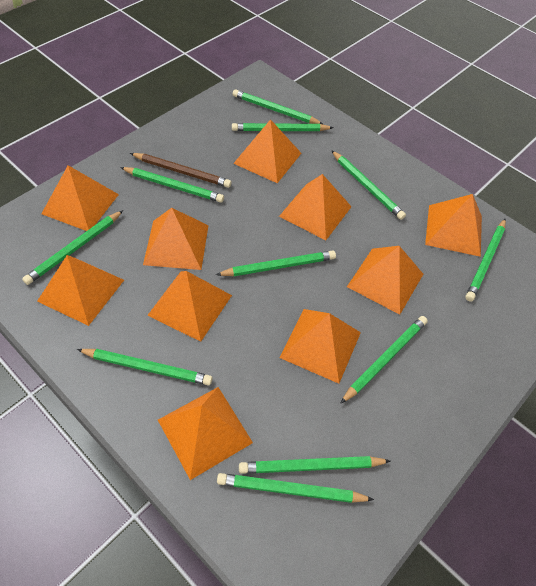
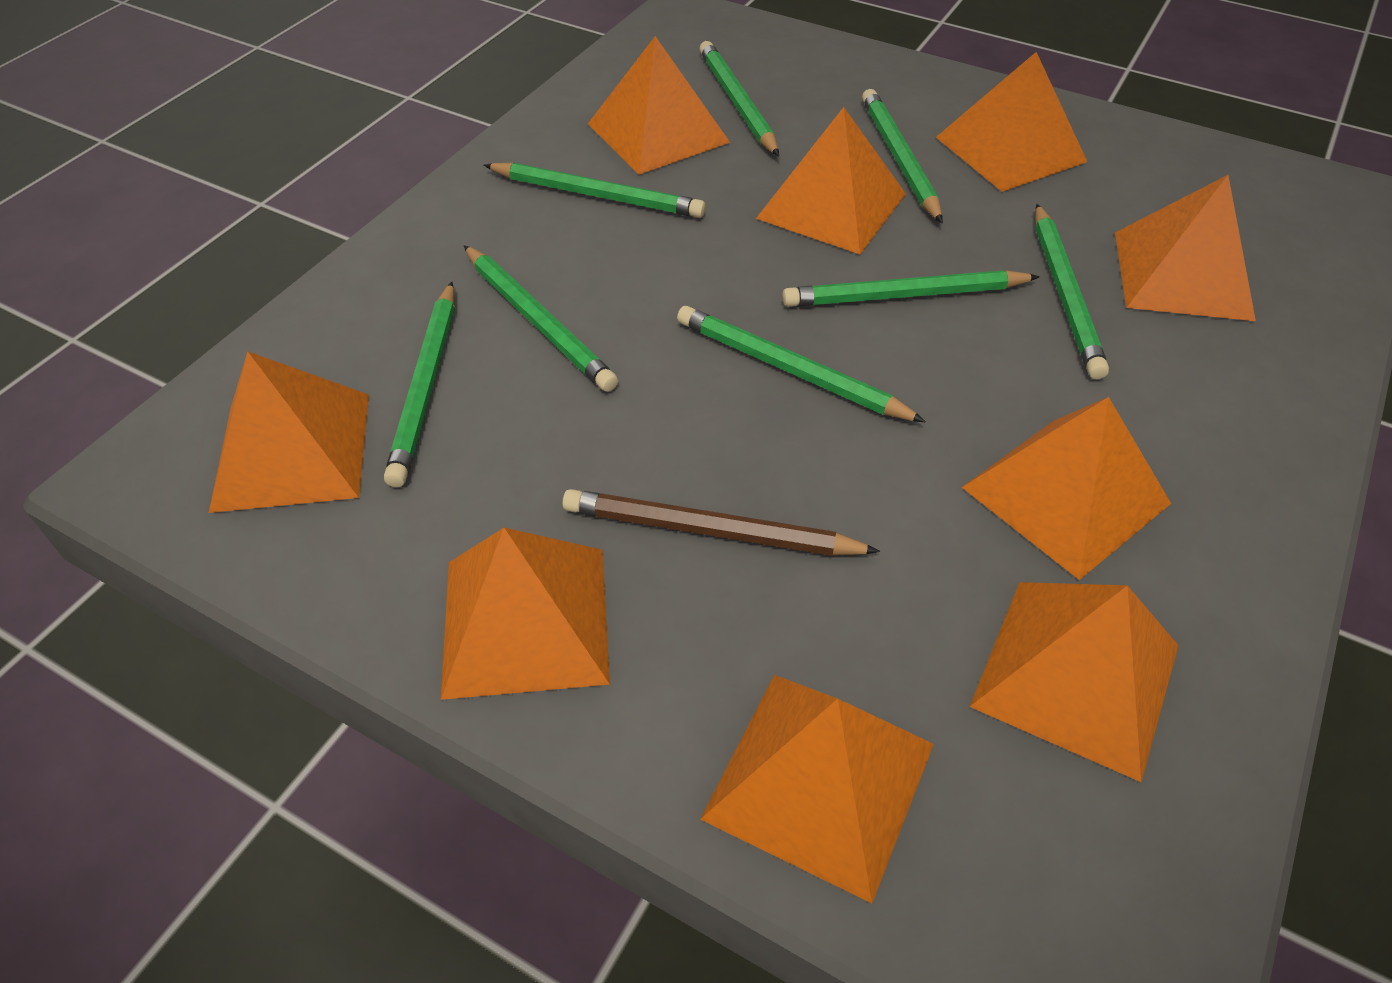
green pencil: [22,210,123,285] [77,349,213,386] [120,167,224,203] [216,251,336,276] [217,473,374,503] [232,123,334,131] [233,89,324,125] [239,456,391,474] [331,150,406,220] [340,316,428,404] [465,218,506,301] = 11 -> [384,282,454,487] [464,245,618,392] [483,163,706,218] [677,306,926,422] [699,41,779,157] [782,270,1040,307] [862,89,943,223] [1035,204,1109,379] = 8
orange pyramid: [37,255,124,326] [41,165,119,231] [143,208,209,270] [147,271,232,342] [158,387,253,480] [233,119,301,183] [279,174,352,240] [279,309,361,384] [347,246,423,315] [425,194,482,257] = 10 -> [209,351,369,513] [441,528,610,700] [588,36,730,175] [700,675,934,903] [756,107,906,254] [936,52,1087,192] [962,397,1171,580] [970,582,1179,782] [1115,175,1256,321] = 9

